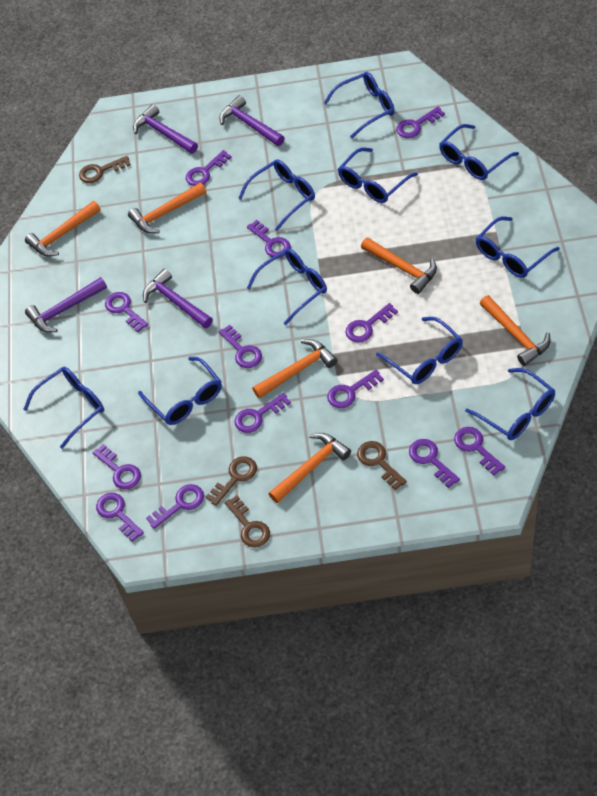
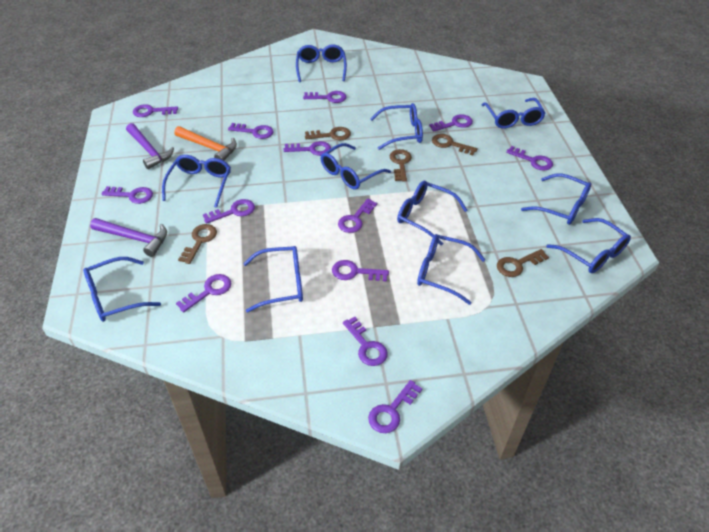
blue glasses: [23,367,104,449] [138,357,222,425] [238,159,315,231] [247,248,327,325] [324,72,395,138] [338,148,418,203] [376,317,463,384] [439,124,519,180] [465,368,555,440] [476,216,560,278] = 10 -> [83,257,161,322] [162,155,231,208] [243,246,303,313] [296,44,347,82] [321,143,391,190] [370,103,423,150] [397,181,468,246] [417,234,486,305] [482,98,546,129] [521,173,591,225] [546,218,631,273] = 11
brown key: [79,156,131,183] [206,456,257,506] [225,495,270,548] [357,441,407,490] = 4 -> [178,224,217,264] [305,127,351,141] [390,149,412,181] [432,134,478,155] [497,249,549,277] = 5
orange hammer: [25,201,100,257] [128,183,206,234] [252,339,337,399] [268,433,351,503] [361,237,437,294] [480,295,550,366] = 6 -> [174,126,237,161] = 1
purple hammer: [25,277,107,333] [133,104,198,154] [143,269,213,328] [219,95,285,146] = 4 -> [90,218,167,257] [126,123,174,169] = 2

